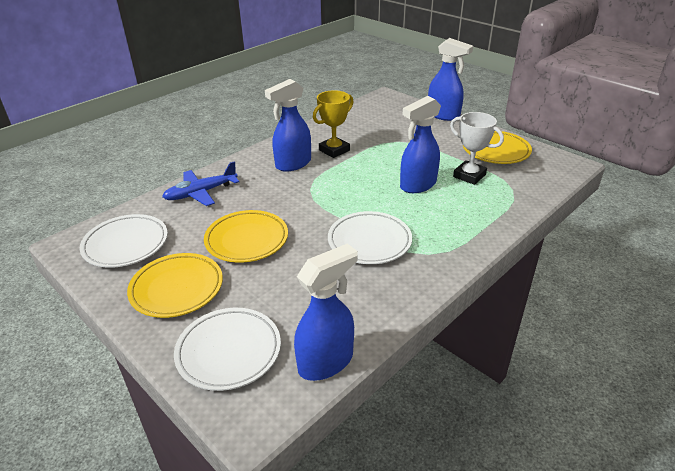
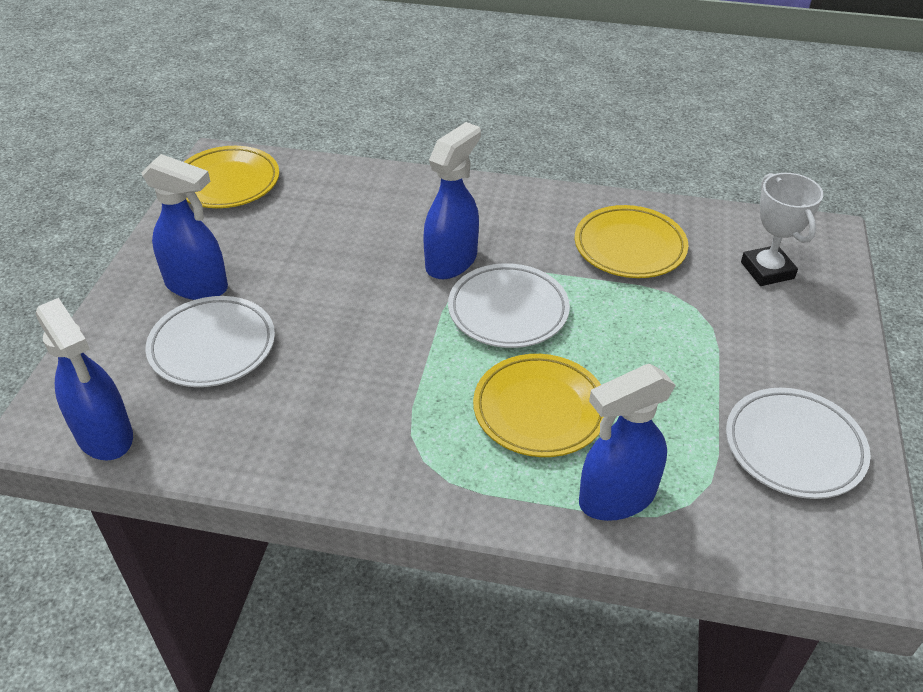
blue plane: [162,161,239,206] = 1 -> none = 0
yellow trophy: [313,90,353,158] = 1 -> none = 0

